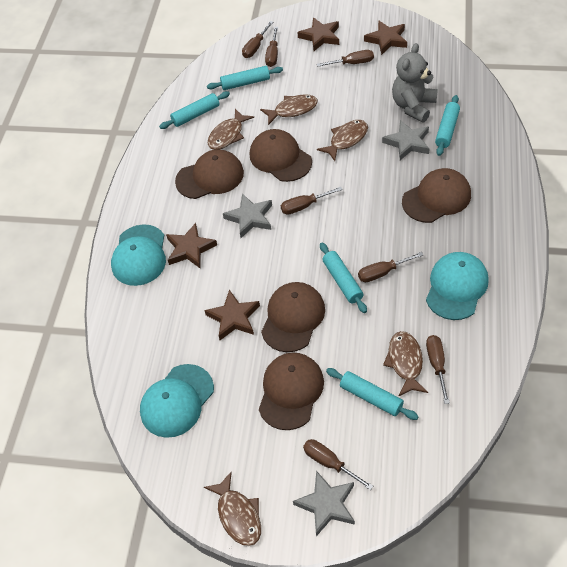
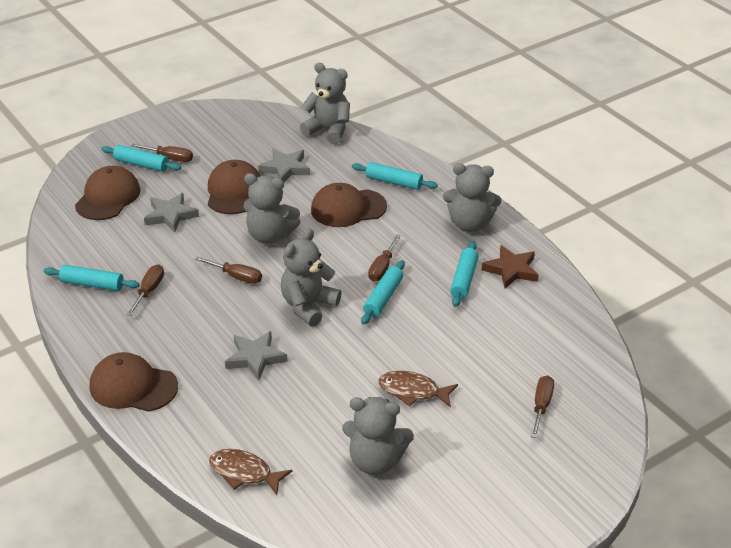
brown cap: [175,149,244,199] [250,129,312,182] [259,353,324,430] [261,282,325,352] [402,168,471,223] = 5 -> [75,166,140,220] [90,352,178,412] [208,160,260,214] [311,183,387,227] = 4
brown fish: [204,472,261,546] [208,109,254,150] [260,94,318,125] [317,120,368,161] [383,331,428,397] = 5 -> [209,449,292,495] [379,371,458,408] = 2
brown screwdriver: [242,21,273,58] [265,27,278,67] [281,187,343,215] [303,439,373,490] [317,50,374,67] [358,252,423,282] [426,335,450,404] = 7 -> [126,265,164,316] [131,144,193,162] [195,257,262,284] [368,234,401,282] [531,376,554,438] = 5
brown star: [166,223,217,268] [204,290,260,340] [297,17,339,51] [364,20,407,55] = 4 -> [482,245,539,288] = 1
grey teddy bear: [392,43,438,123] = 1 -> [243,173,300,244] [281,229,342,327] [300,63,350,144] [342,397,414,475] [443,163,502,232] = 5
turquoise cap: [111,224,166,286] [140,364,214,438] [426,252,489,320] = 3 -> none = 0

